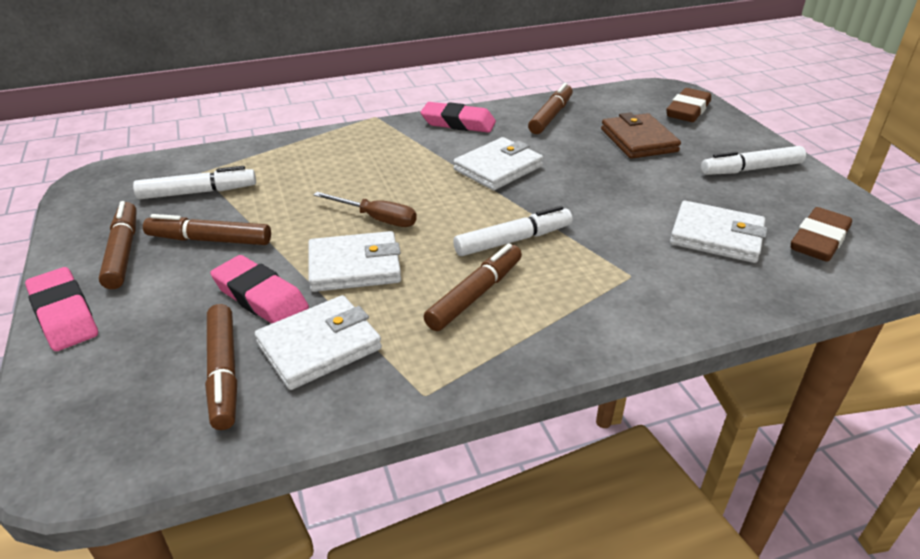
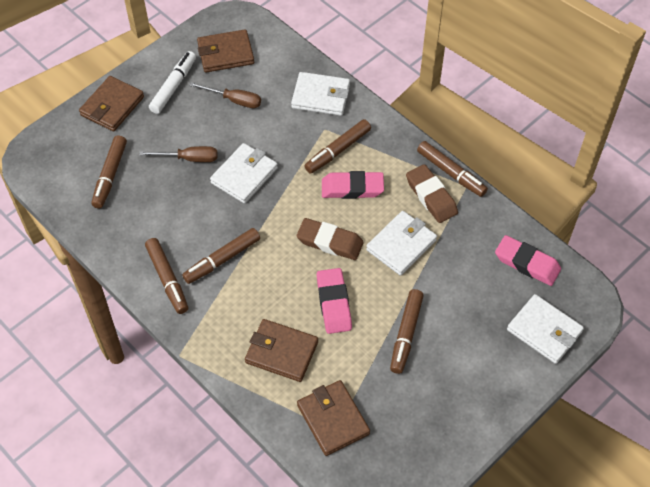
brown marker: [99,201,137,289] [143,214,271,245] [205,304,237,430] [424,243,522,331] [528,83,573,134] = 5 -> [91,136,127,209] [145,238,188,314] [182,228,260,284] [305,119,371,174] [390,289,424,374] [417,141,488,197] = 6
brown screwdriver: [314,192,417,227] = 1 -> [139,146,217,162] [189,82,261,108] = 2
brown wallet: [601,112,681,159] = 1 -> [79,76,144,131] [197,29,254,72] [245,319,318,382] [297,380,370,456] = 4
white marker: [133,166,256,199] [453,206,572,256] [701,146,806,175] = 3 -> [149,51,196,114] = 1

